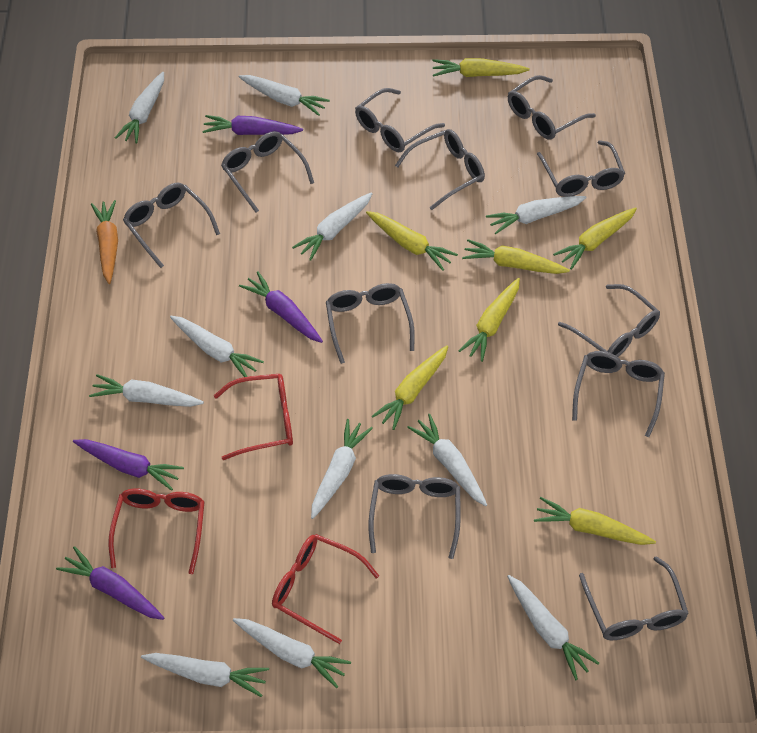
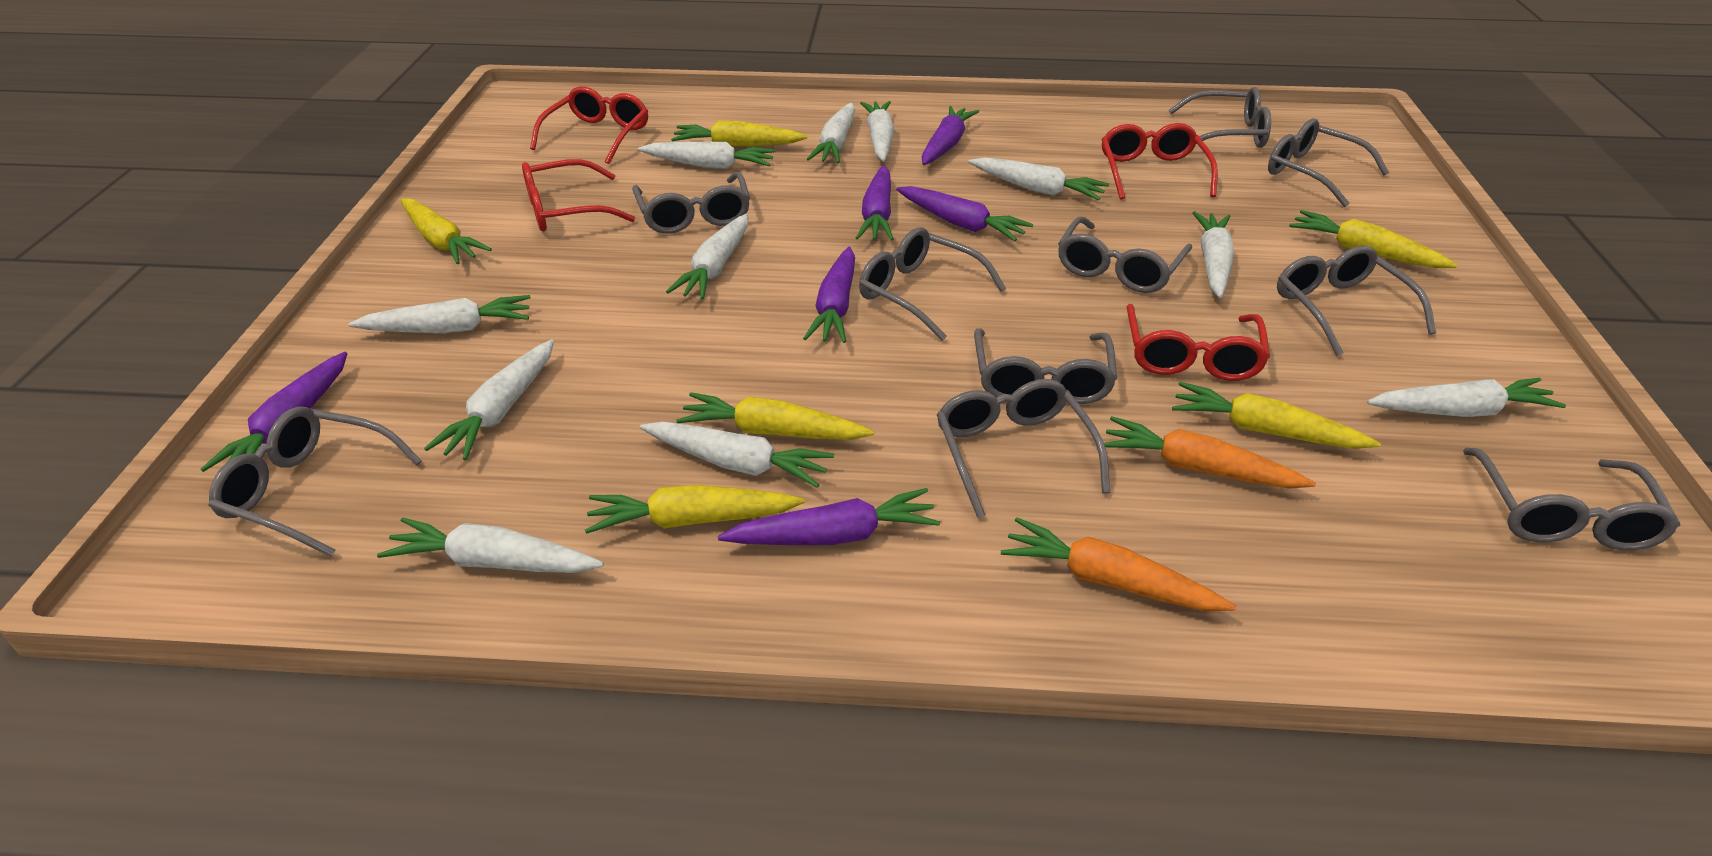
grey glasses: [123,183,220,268] [221,131,314,213] [326,283,415,364] [355,88,445,152] [369,474,461,559] [395,129,485,210] [508,75,596,140] [537,140,625,197] [558,284,660,357] [572,351,665,437] [579,556,689,640] = 11 -> [209,407,422,557] [632,172,750,234] [859,227,1006,341] [937,379,1110,518] [974,328,1117,404] [1058,216,1192,293] [1169,87,1271,148] [1268,118,1389,207] [1277,245,1436,356] [1463,448,1680,550] = 10
orange carrot: [91,200,118,284] = 1 -> [1001,517,1236,611] [1104,416,1316,489] = 2
purple carrot: [56,546,164,620] [73,439,184,491] [202,115,303,135] [239,271,323,343] = 4 -> [201,352,347,472] [718,488,940,545] [803,247,855,343] [856,165,894,241] [896,186,1033,241] [922,106,979,165] = 6
red glasses: [108,488,205,574] [214,374,293,460] [272,534,379,644] = 3 -> [522,159,635,231] [530,86,648,164] [1101,123,1218,200] [1127,304,1270,381] = 4
yellow carrot: [366,211,458,271] [372,345,448,430] [432,58,530,77] [459,278,520,362] [462,239,570,274] [534,497,656,545] [553,207,637,270] = 7 -> [401,198,492,264] [585,485,805,534] [671,121,807,147] [676,392,874,440] [1172,382,1381,449] [1289,210,1457,268] = 6

